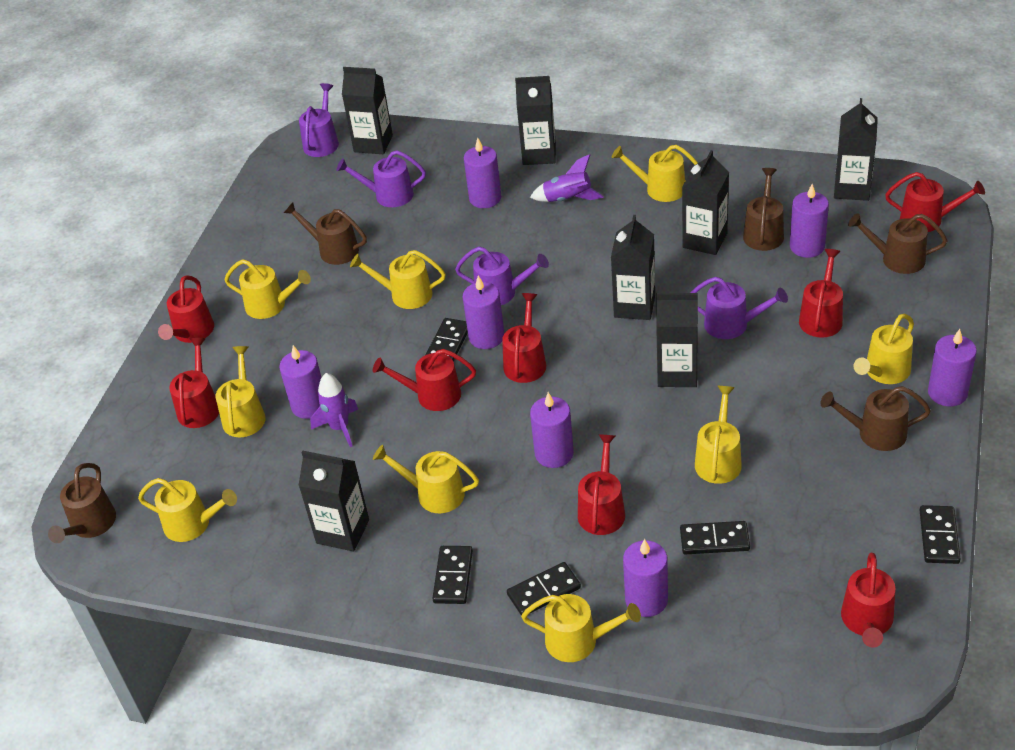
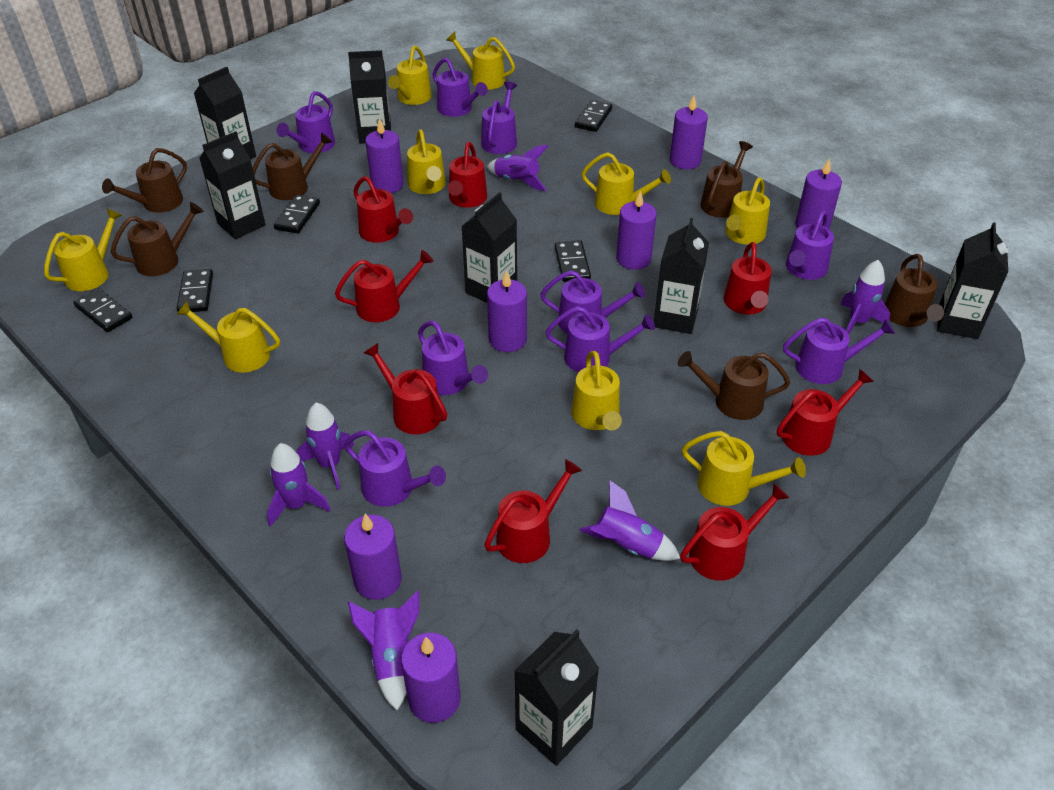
brown watering can: [48,463,116,543] [284,202,367,265] [743,168,784,251] [820,386,931,451] [848,213,947,274] = 5 -> [102,148,187,213] [111,202,204,276] [253,132,333,200] [678,351,790,420] [700,141,753,218] [885,254,944,327] = 6
purple rocket: [310,373,358,447] [530,154,604,202] = 2 -> [267,443,331,527] [296,403,354,490] [348,591,419,710] [487,145,548,191] [579,480,680,561] [840,260,890,335] = 6
purple watering can: [299,83,339,157] [336,150,426,207] [455,247,549,305] [690,277,788,339] = 4 -> [277,91,335,153] [344,430,446,507] [418,321,488,395] [432,58,488,117] [481,81,517,154] [540,270,645,334] [546,306,655,372] [783,318,895,384] [786,211,834,280] = 9

